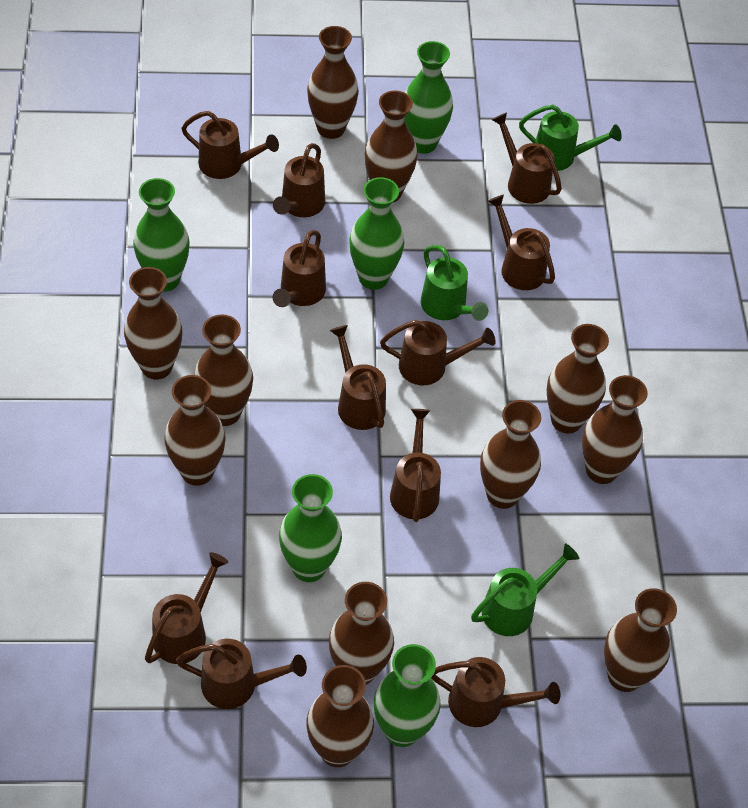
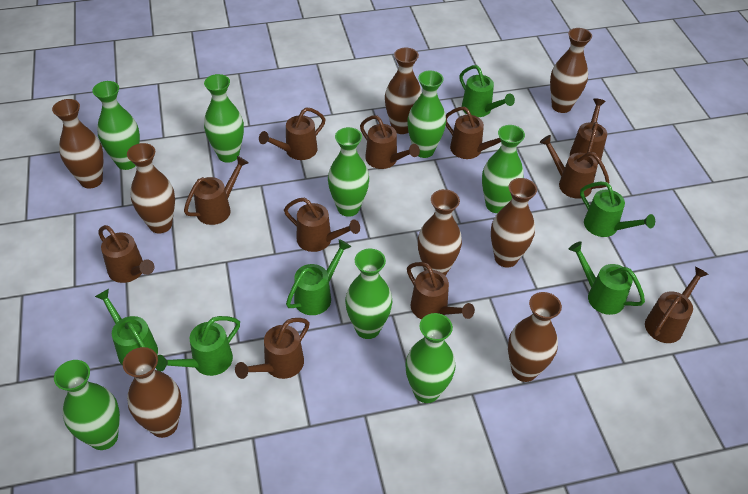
brown vase: [124,267,182,380] [164,375,226,486] [194,314,253,426] [306,665,374,767] [307,26,359,139] [329,582,394,685] [365,91,417,202] [480,400,541,509] [547,324,609,434] [582,375,648,484] [604,588,677,692] = 11 -> [52,99,103,189] [123,347,182,438] [127,143,175,233] [385,47,422,134] [418,189,462,276] [491,178,537,267] [508,292,562,382] [550,28,592,113] = 8
green vase: [133,178,190,292] [279,474,342,582] [349,177,404,290] [374,644,441,747] [404,41,453,154] = 5 -> [54,360,120,450] [92,81,140,170] [204,74,244,163] [328,127,369,217] [345,249,392,339] [405,313,455,403] [407,71,446,158] [482,125,525,213] = 8
green watering can: [421,245,488,321] [471,544,580,636] [519,105,622,171] = 3 -> [95,289,158,366] [156,316,240,376] [286,239,351,315] [460,65,515,117] [569,241,645,315] [580,182,655,237] = 6

